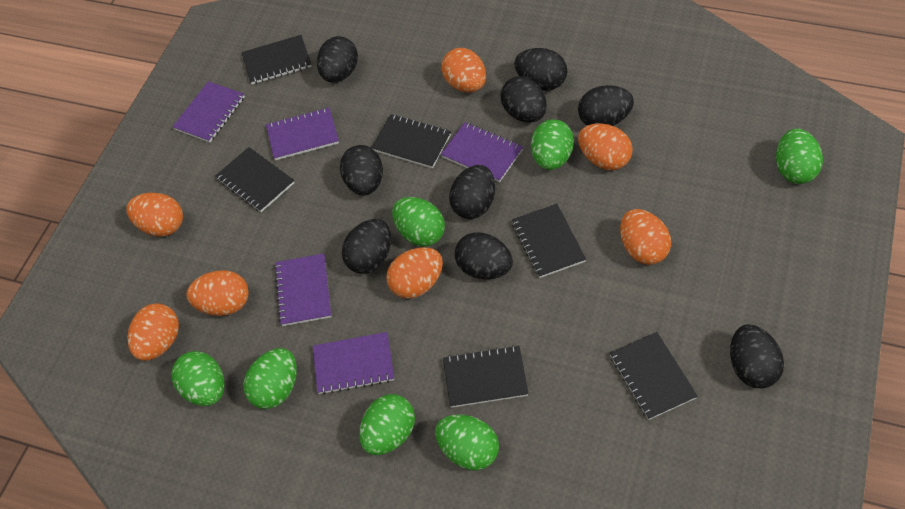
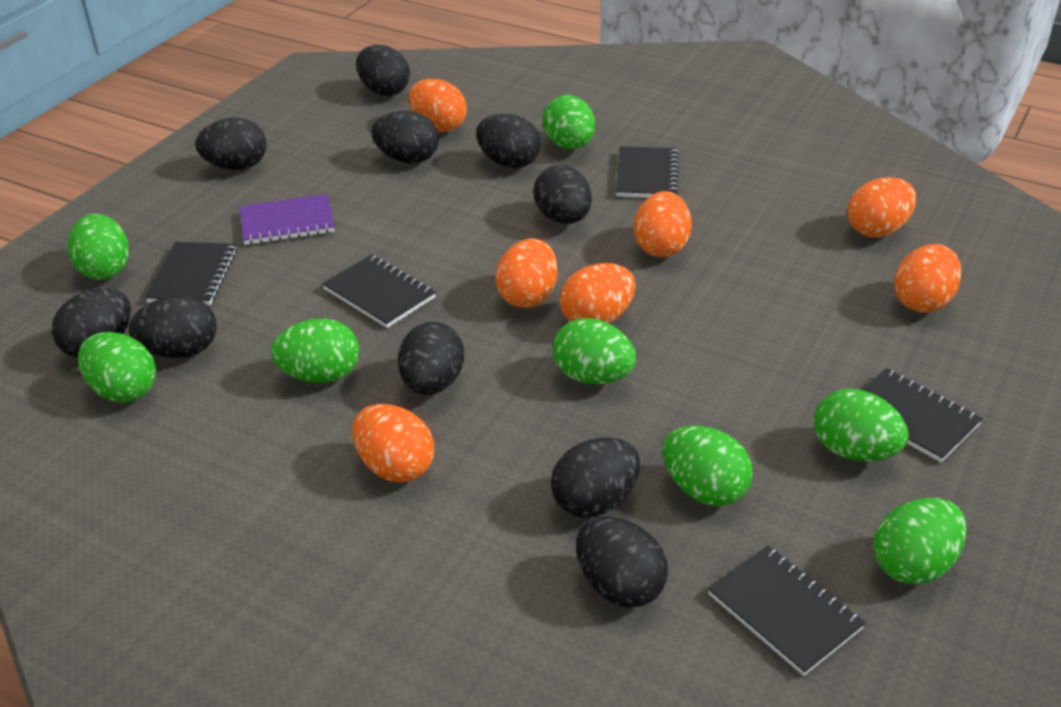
black egg: [317,36,358,83] [340,145,383,195] [342,219,391,274] [449,165,495,219] [455,232,513,279] [500,76,547,122] [514,48,567,91] [578,85,634,126] [730,324,784,389] = 9 -> [52,288,131,358] [129,295,217,358] [195,118,267,170] [356,45,410,96] [371,111,439,163] [398,322,464,395] [476,114,541,168] [533,165,592,224] [551,438,640,518] [576,516,668,608] = 10
black notebook: [215,147,294,212] [241,35,312,84] [371,114,451,168] [443,345,528,408] [512,204,586,278] [610,332,698,420] = 6 -> [145,242,237,305] [322,255,436,328] [616,146,679,198] [708,545,866,676] [861,368,983,462] = 5
green egg: [171,351,225,406] [243,348,297,409] [359,394,415,455] [392,197,445,247] [435,414,499,471] [531,119,574,170] [776,129,823,184] = 7 -> [67,214,129,280] [78,332,156,402] [271,319,359,383] [542,95,595,149] [553,318,636,384] [662,426,753,506] [814,388,909,461] [873,498,967,585] = 8
purple notebook: [173,81,245,142] [266,108,339,160] [274,254,332,326] [313,332,394,395] [441,122,523,182] = 5 -> [240,194,334,245] = 1

